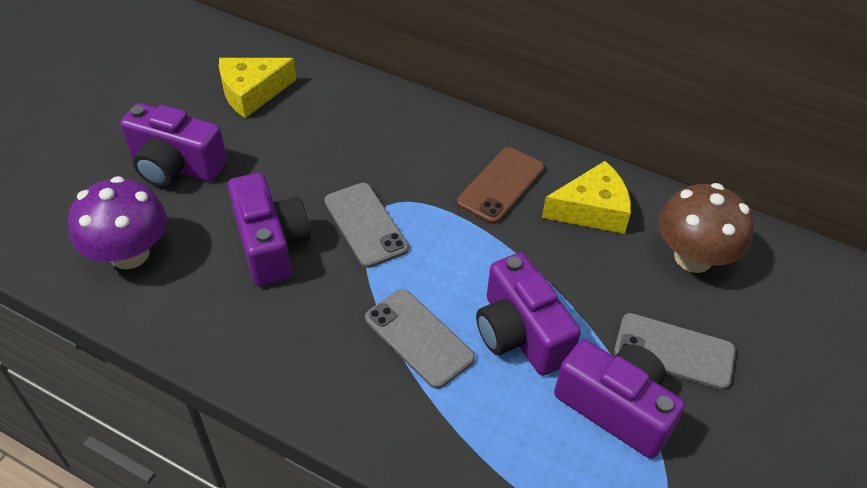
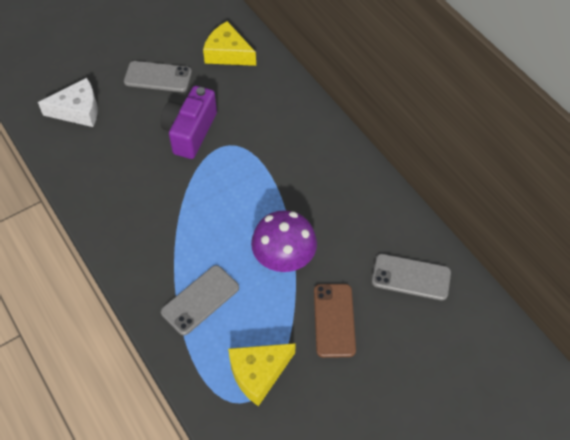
brown mushroom: [658,183,754,273] = 1 -> none = 0
purple camera: [120,103,227,187] [228,173,311,286] [476,252,581,376] [554,339,685,459] = 4 -> [161,86,217,159] = 1
white cheese: none = 0 -> [38,78,98,127] = 1

